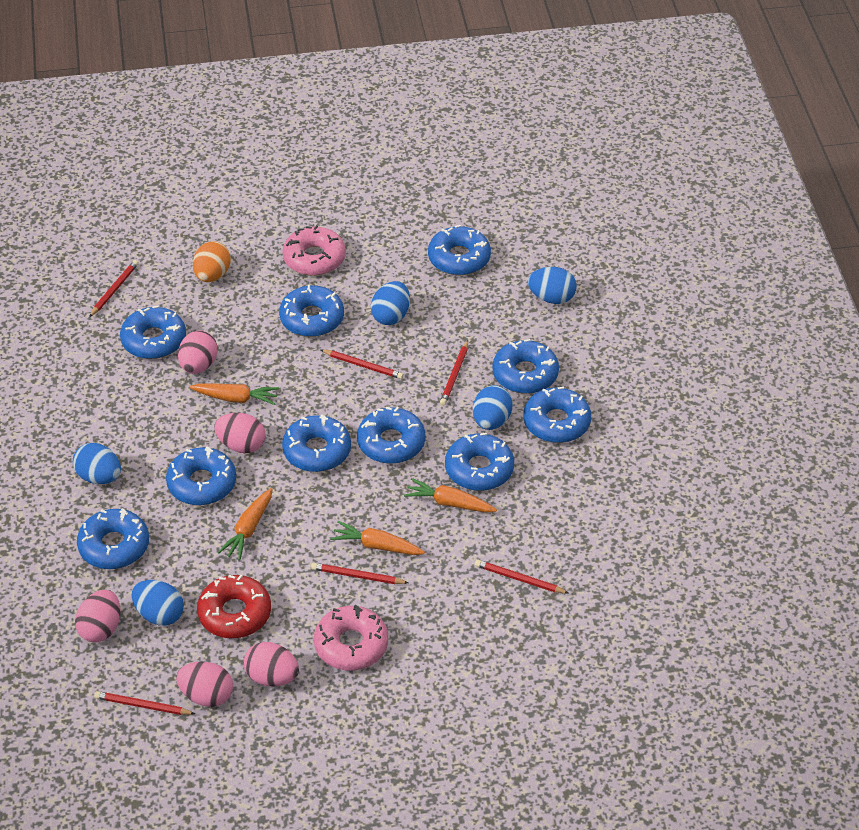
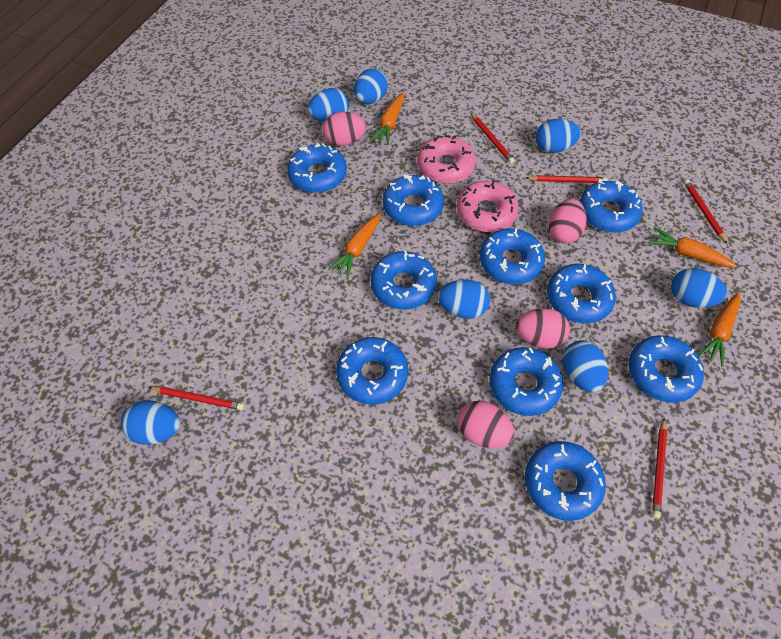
blue egg: [73,443,121,484] [132,580,184,626] [371,281,410,325] [473,385,513,430] [528,267,577,304] = 5 -> [121,400,180,445] [308,88,349,122] [354,68,388,104] [438,279,490,319] [535,119,581,153] [562,340,608,392] [671,268,727,308] = 7
orange egg: [193,241,231,282] = 1 -> none = 0
pink egg: [75,590,121,643] [176,661,233,707] [178,330,218,374] [214,413,265,453] [244,642,299,687] = 5 -> [323,112,366,146] [458,401,514,448] [515,308,570,349] [548,199,587,244] = 4
red donut: [197,575,271,638] = 1 -> none = 0
red pencil: [89,260,139,317] [94,691,195,715] [311,563,408,584] [321,350,404,379] [440,340,468,406] [475,560,568,593] = 6 -> [148,386,244,410] [471,113,515,164] [526,175,608,183] [652,418,667,518] [684,179,727,244] = 5

